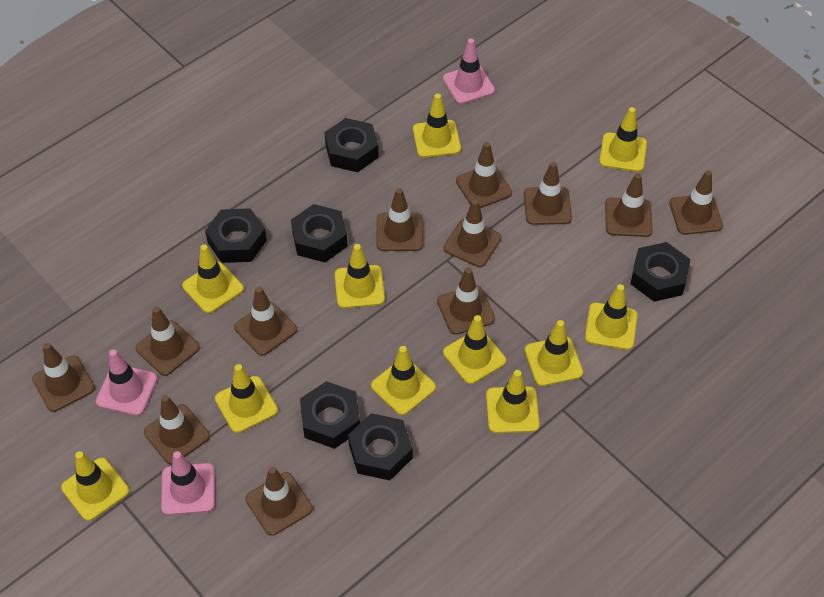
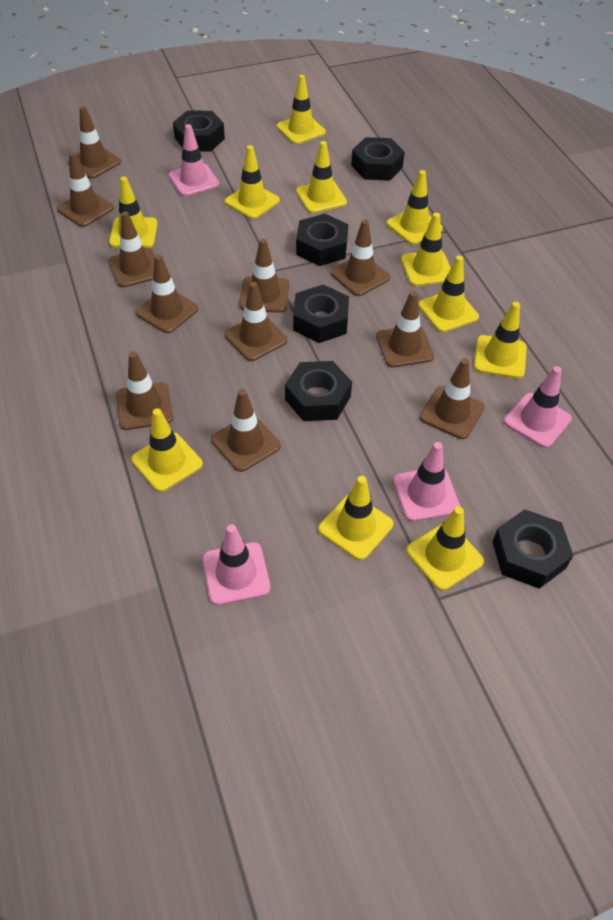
brown traffic cone: [32,343,95,412] [136,306,200,376] [144,395,210,465] [234,286,297,356] [245,466,313,536] [376,188,423,251] [437,268,495,335] [443,199,502,267] [456,142,512,208] [524,162,572,225] [605,173,653,237] [670,170,723,235] = 12 -> [57,152,114,227] [68,106,121,179] [108,211,155,287] [116,351,173,430] [136,255,198,333] [211,389,281,472] [224,282,287,361] [239,239,289,313] [331,219,390,296] [376,291,434,368] [419,358,485,439] = 11
pink traffic cone: [96,349,158,416] [161,451,215,515] [443,39,495,104] = 3 -> [169,124,220,196] [202,524,271,605] [393,442,460,522] [504,366,572,448] = 4

